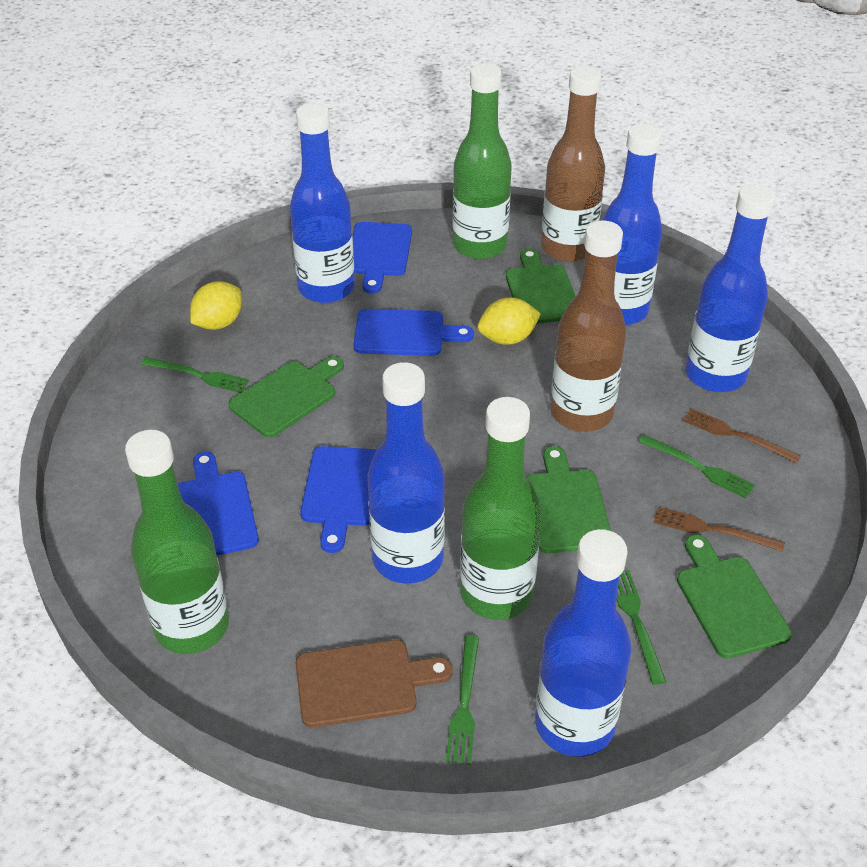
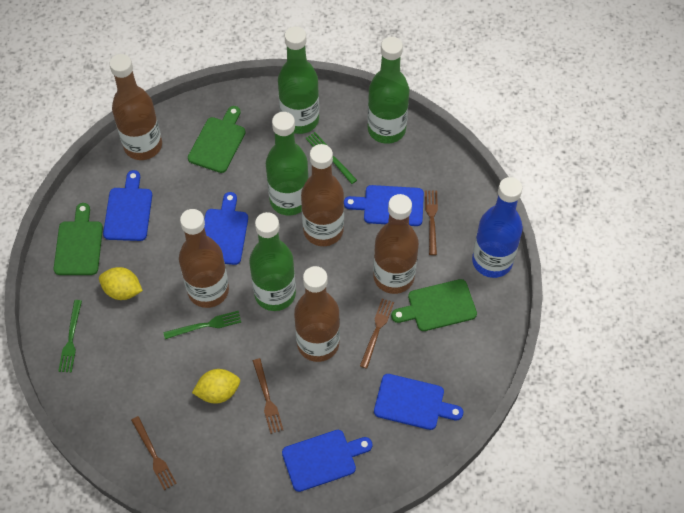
blue bottle: [290,103,355,303] [368,362,445,584] [535,529,632,757] [602,123,662,326] [685,184,775,392] = 5 -> [472,177,523,278] = 1
blue cutting board: [178,452,259,555] [301,446,377,553] [353,222,412,293] [353,309,474,356] = 4 -> [103,170,152,241] [204,192,248,265] [282,430,373,492] [344,185,424,226] [374,374,463,430] = 5
brown bottle: [541,66,605,262] [550,220,626,432] = 2 -> [109,54,162,160] [179,209,229,308] [294,266,340,362] [301,144,344,246] [373,194,419,294] = 5
brown cutting board: [296,640,453,727] = 1 -> none = 0
brown fork: [654,506,785,552] [683,408,801,463] = 2 -> [131,416,177,490] [253,358,283,434] [360,299,394,369] [425,191,438,255] = 4
green bottle: [125,430,229,654] [452,64,512,259] [460,397,542,620] = 3 -> [249,212,296,311] [266,112,309,216] [278,26,319,134] [367,37,409,144] = 4
green cutting board: [229,356,344,438] [506,249,576,324] [527,446,611,553] [677,535,792,659] = 4 -> [54,203,103,275] [188,106,246,173] [391,279,477,331] = 3
green fork: [141,357,249,393] [446,635,479,765] [616,570,666,685] [638,435,755,498] = 4 -> [58,300,82,373] [163,311,241,339] [305,132,357,184] = 3

